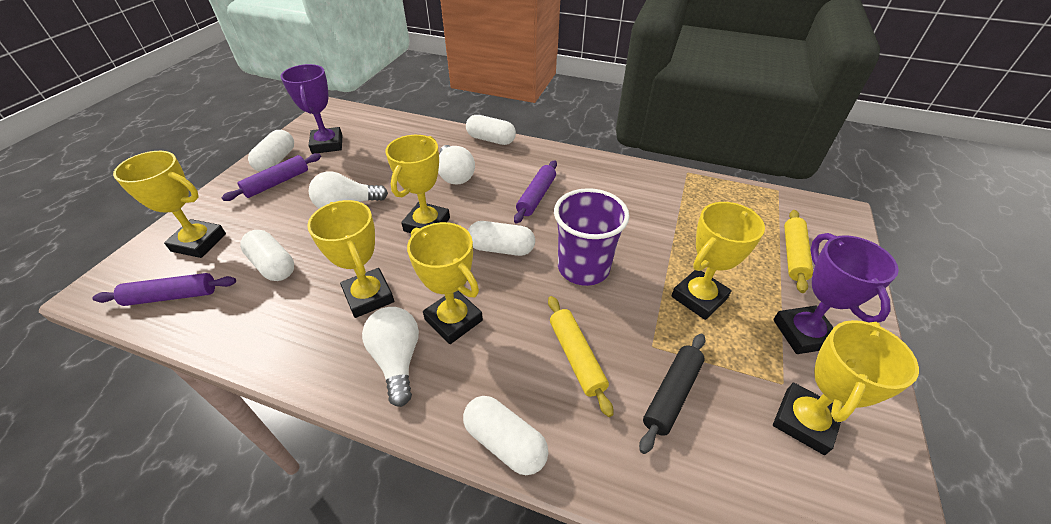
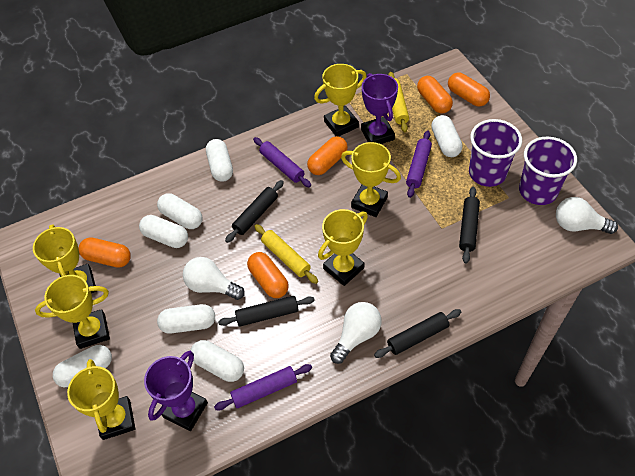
black rolling pin: [639,333,705,454] = 1 -> [218,296,315,327] [225,180,284,243] [374,309,461,358] [459,187,480,263] = 4
orange capsule: none = 0 -> [78,237,131,268] [247,252,289,298] [307,136,348,175] [417,76,453,113] [448,73,490,107] = 5
purple cup: [554,188,629,286] = 1 -> [469,119,522,187] [519,136,577,205] = 2
white capsule: [240,230,294,281] [248,130,294,172] [463,396,548,475] [466,115,516,145] [468,221,535,256] = 5 -> [53,345,112,387] [139,215,188,248] [157,193,203,229] [157,304,215,334] [190,340,244,382] [206,139,233,182] [431,115,463,157] = 7

